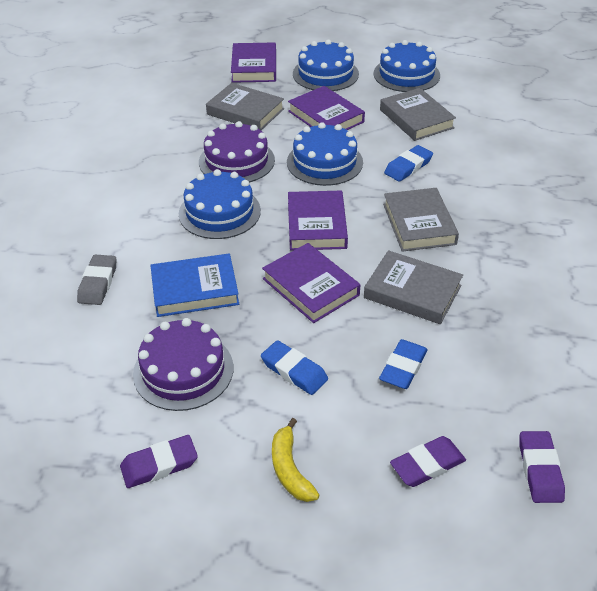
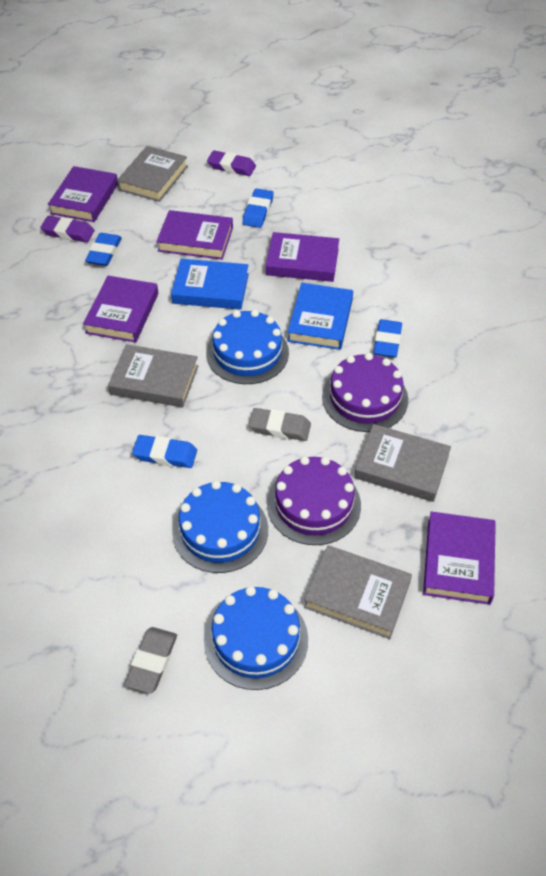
blue book: [150,253,239,317] = 1 -> [171,259,249,310] [287,283,353,350] = 2
blue cake: [179,169,261,239] [287,122,363,186] [293,40,359,91] [374,40,440,92] = 4 -> [172,481,268,573] [204,586,308,690] [206,310,289,384] = 3
blue eraser: [261,340,328,395] [379,339,428,389] [384,145,433,182] = 3 -> [85,233,122,266] [132,435,197,468] [243,188,273,228] [373,319,402,358] = 4
grey eraser: [77,255,116,305] = 1 -> [124,627,177,694] [249,408,311,441] = 2
purple book: [231,42,276,83] [262,243,360,323] [288,86,365,130] [288,191,348,251] = 4 -> [48,166,118,222] [83,276,158,343] [156,210,233,260] [266,232,339,282] [423,511,496,605] = 5
purple eraser: [120,435,198,488] [390,436,466,487] [519,431,565,503] = 3 -> [40,216,95,242] [207,150,256,176] = 2
yellow banana: [272,418,319,502] = 1 -> none = 0

